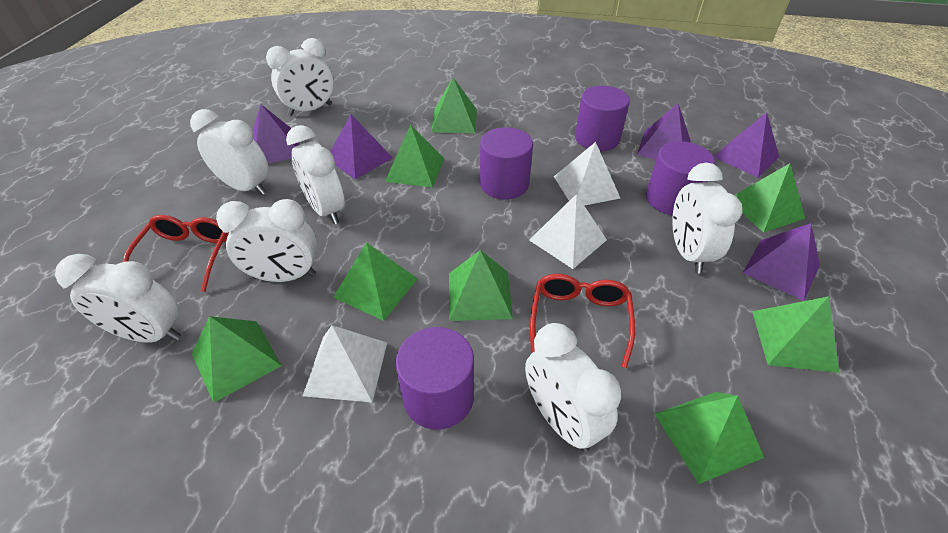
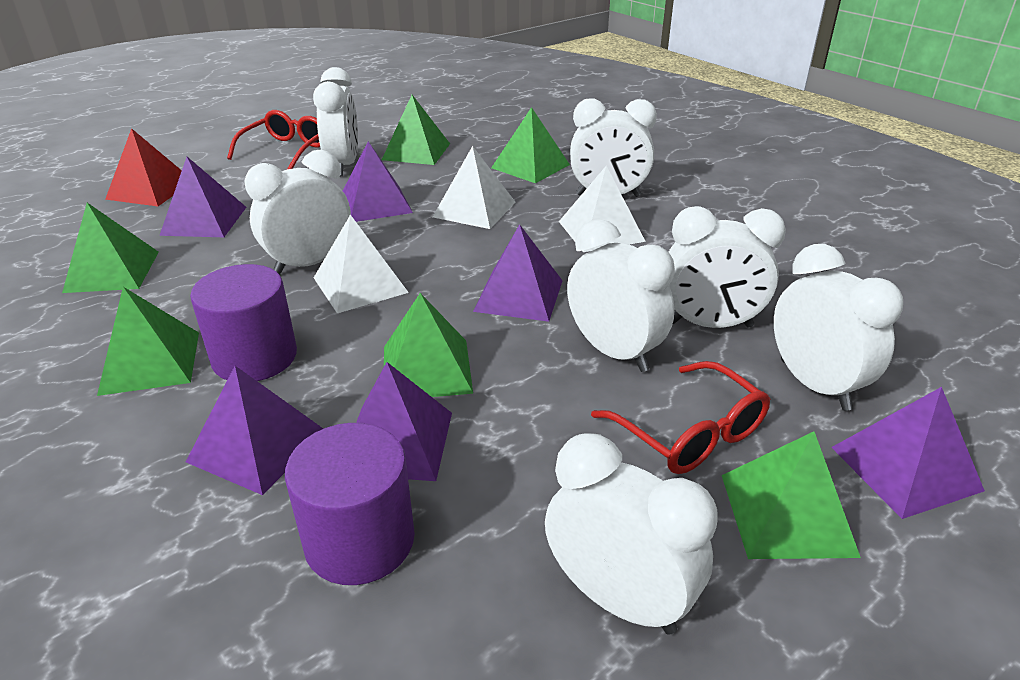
green pyramid: [192,316,282,403] [333,242,418,321] [385,125,444,188] [431,78,477,133] [449,250,513,321] [655,392,764,484] [734,163,805,233] [752,296,839,373] = 8 -> [62,203,159,293] [97,287,199,396] [382,95,450,165] [384,293,473,397] [491,107,570,183] [722,431,861,559] = 6
purple cylinder: [396,327,474,430] [480,127,533,199] [575,86,630,151] [646,141,715,215] = 4 -> [190,264,297,381] [285,423,415,585] = 2
purple pyramid: [253,104,299,164] [330,114,393,179] [637,104,691,159] [713,112,779,177] [743,223,820,301] = 5 -> [159,157,246,237] [186,366,323,495] [343,141,413,222] [356,362,452,481] [473,224,563,322] [831,387,985,519] = 6
red pyramid: none = 0 -> [105,128,182,206] = 1

